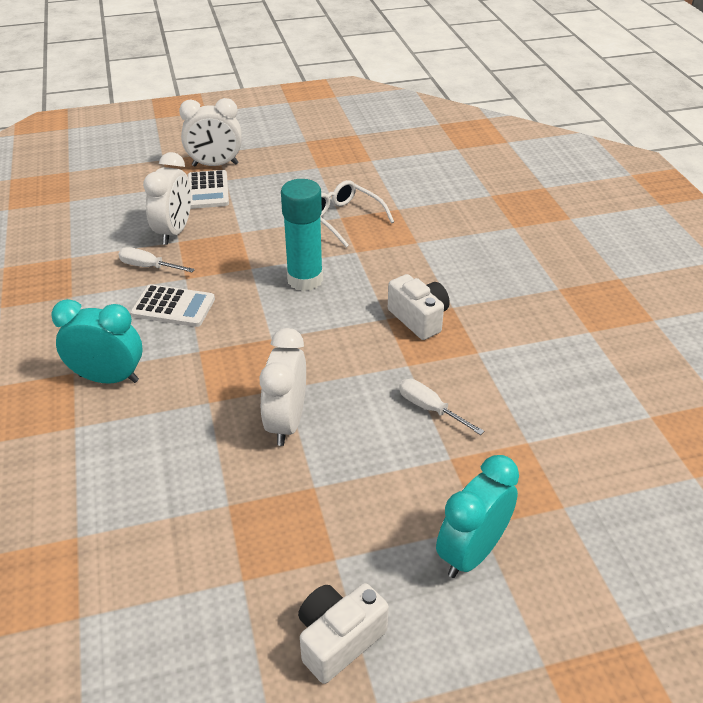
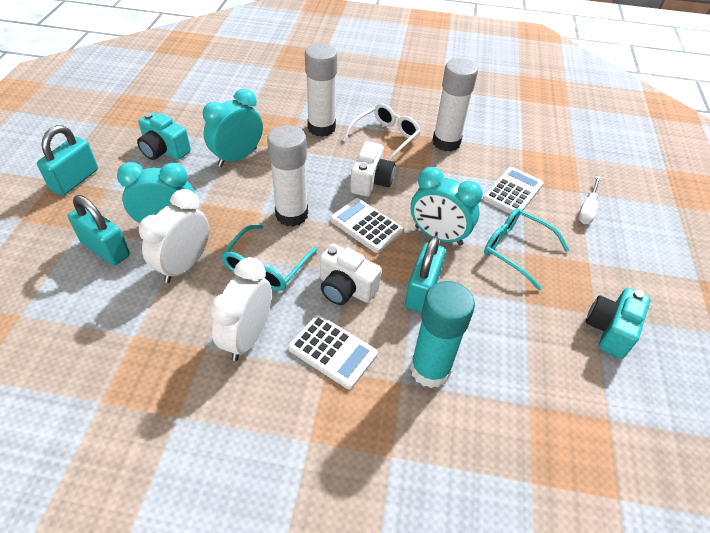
turquoise camera: none = 0 -> [137,112,191,160] [586,288,651,359] = 2
turquoise clock: [51,299,143,384] [436,455,519,578] = 2 -> [117,162,195,223] [203,89,263,167] [411,167,483,246] = 3
turquoise glasses: none = 0 -> [221,225,318,291] [484,208,570,290] = 2
turquoise padlock: none = 0 -> [37,125,98,196] [68,195,130,266] [405,236,446,313] = 3
white calculator: [130,284,215,327] [188,170,229,209] = 2 -> [288,315,378,389] [330,198,403,253] [483,167,544,214] = 3
white clock: [143,152,191,245] [179,98,242,166] [260,328,306,446] = 3 -> [139,189,209,283] [210,257,271,361] = 2
white glue stick: none = 0 -> [267,125,308,227] [305,43,337,137] [432,58,478,151] = 3
white screwdriver: [118,247,195,272] [399,379,484,435] = 2 -> [578,176,601,224] = 1

